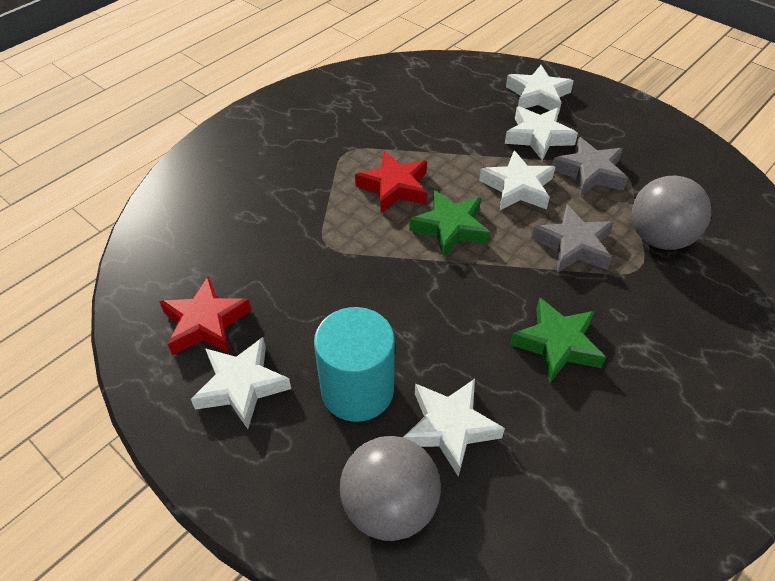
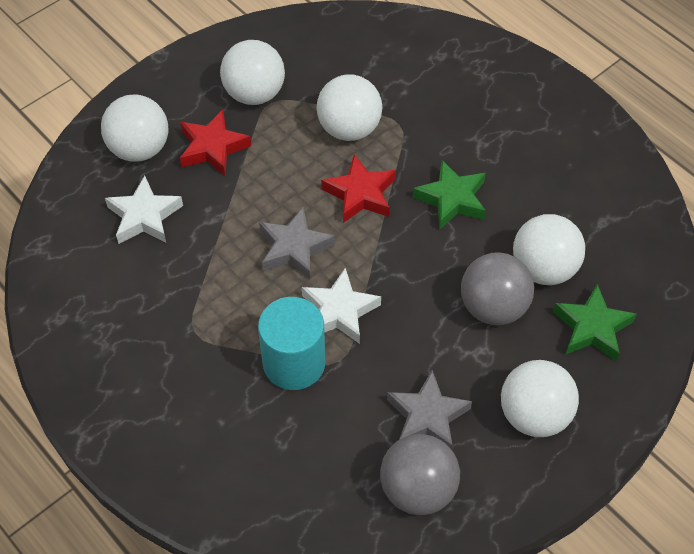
white ball: none = 0 -> [101,94,168,162] [220,40,285,105] [317,75,382,141] [501,360,579,437] [513,214,585,285] = 5
white star: [191,337,291,429] [403,379,505,477] [479,151,555,210] [505,107,578,161] [506,65,574,114] = 5 -> [105,176,183,244] [302,268,381,344] = 2

